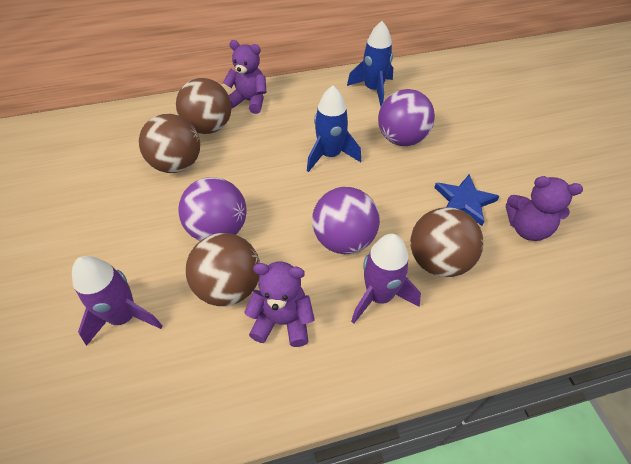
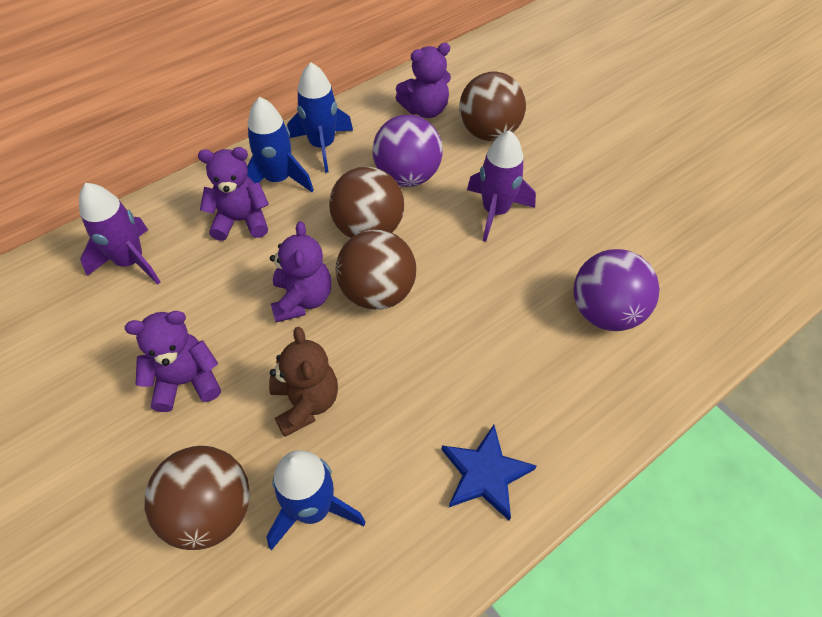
blue rocket: [307,86,361,172] [347,21,393,106] = 2 -> [247,97,314,192] [266,450,365,550] [287,62,353,173] = 3
brown teddy bear: none = 0 -> [269,327,338,437] = 1
purple ball: [178,177,246,241] [312,187,380,254] [378,89,435,146] = 3 -> [372,115,442,187] [574,249,660,331] = 2
purple teddy bear: [223,40,266,114] [244,261,315,347] [506,176,583,241] = 3 -> [125,311,221,412] [198,147,269,241] [270,221,332,322] [396,43,451,118] = 4

